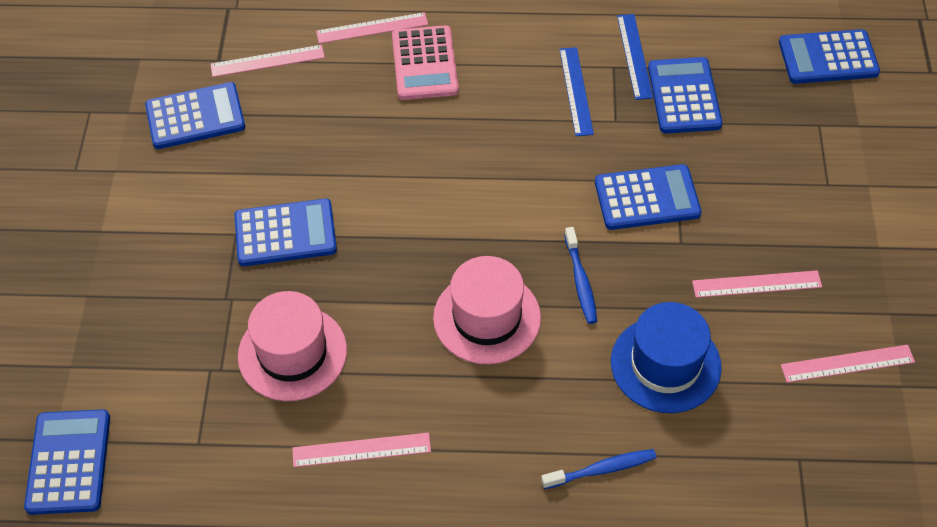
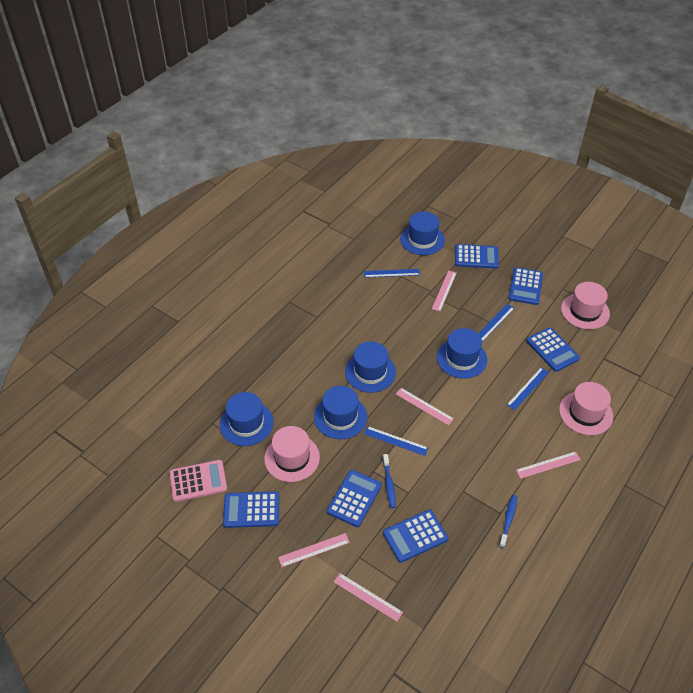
blue hat: [611,302,722,413] = 1 -> [220,392,274,446] [314,386,367,439] [345,341,396,393] [400,212,445,255] [437,328,487,379] = 5
blue ruler: [559,47,594,136] [617,14,653,100] = 2 -> [364,269,420,278] [364,426,428,456] [478,304,515,342] [507,367,549,410] = 4
pink hat: [238,291,347,401] [433,256,541,365] = 2 -> [264,426,320,482] [559,382,613,435] [561,282,610,329] = 3

